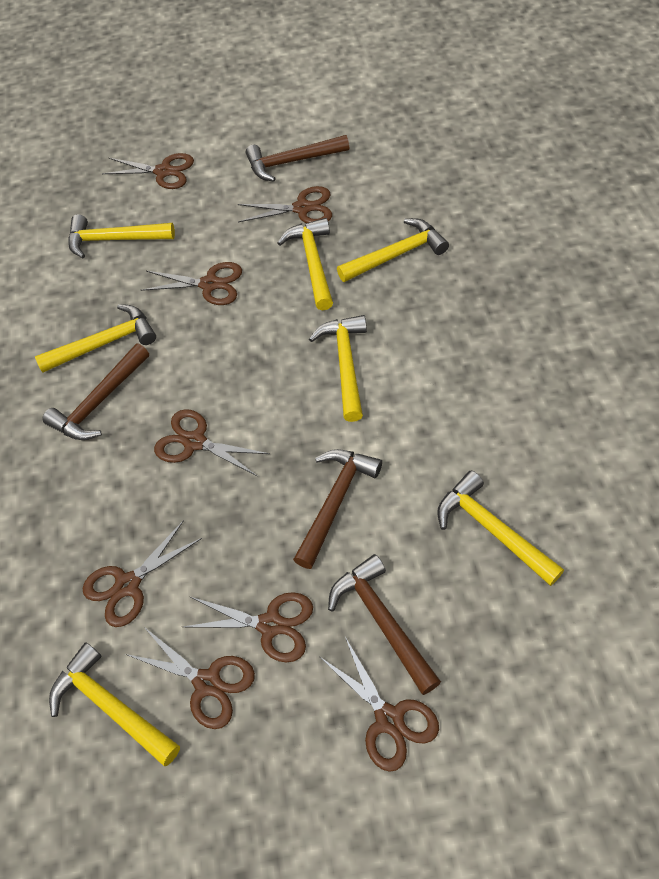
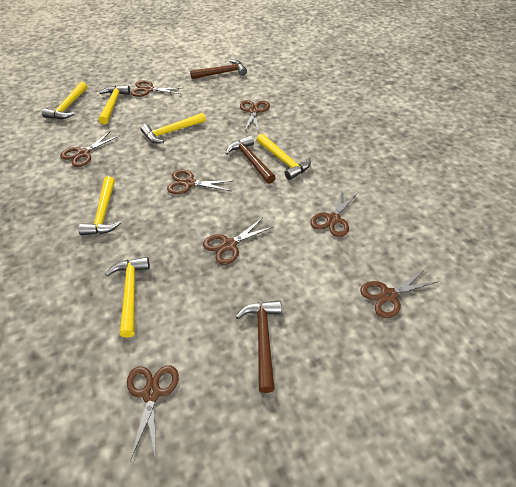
brown hammer: [42,344,149,440] [246,135,349,182] [293,449,382,569] [328,554,441,695] = 4 -> [190,59,247,79] [226,135,276,184] [236,300,281,393] = 3
yellow hammer: [35,304,156,373] [49,642,180,766] [68,214,175,258] [277,218,333,311] [309,315,367,422] [337,218,449,282] [437,471,564,586] = 7 -> [42,82,87,119] [79,176,121,236] [99,85,130,124] [105,257,150,338] [141,113,206,143] [257,134,311,180] = 6

